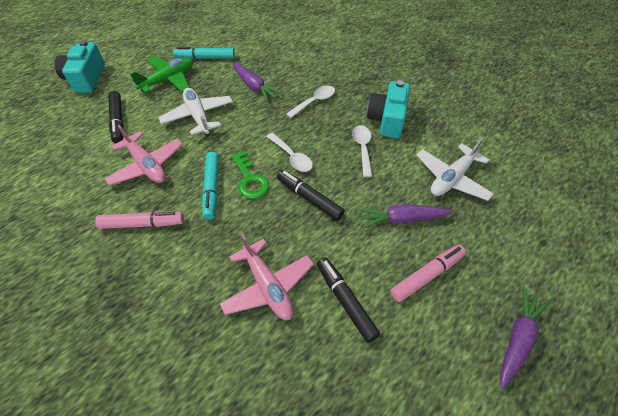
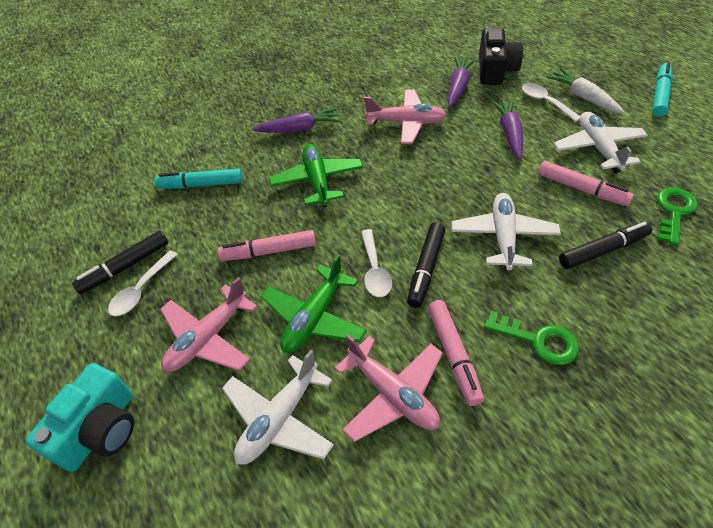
black camera: none = 0 -> [479,28,523,85] = 1
green key: [232,151,269,199] = 1 -> [484,311,579,365] [657,187,698,245] = 2
green plane: [130,56,193,93] = 1 -> [261,254,367,353] [269,144,363,207] = 2
pink marker: [95,211,184,229] [390,245,466,302] = 2 -> [217,230,316,261] [428,300,484,406] [538,161,634,206] = 3
pink plane: [104,125,183,186] [220,234,314,320] = 2 -> [160,277,258,372] [334,334,443,442] [364,90,447,144] = 3
turquoise camera: [54,40,105,93] [367,80,410,138] = 2 -> [25,363,134,472] = 1
white carrot: none = 0 -> [547,68,624,113] = 1
white plane: [158,88,233,136] [416,137,494,201] = 2 -> [222,350,334,465] [451,193,561,271] [553,112,648,173] = 3

